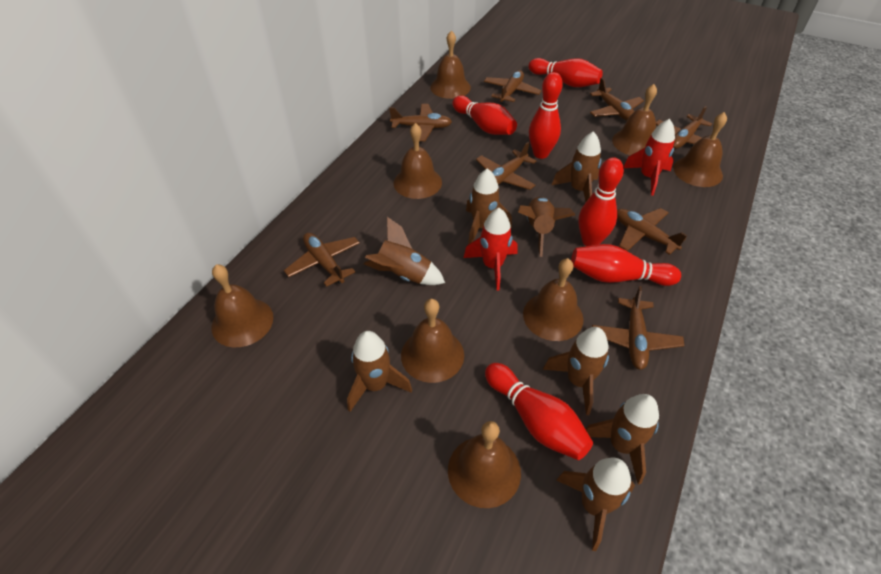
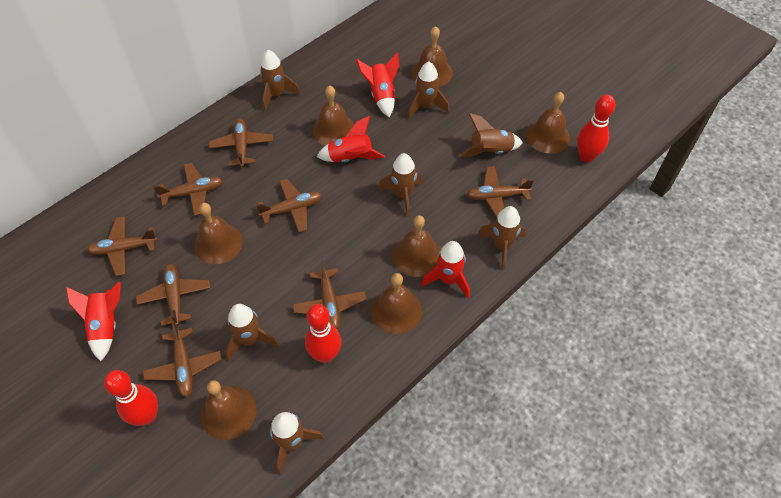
brown bell: [211,264,273,347] [393,123,442,199] [401,299,464,383] [430,31,471,99] [448,421,521,508] [523,258,584,341] [612,84,657,155] [673,112,727,187] = 8 -> [194,203,243,264] [200,380,256,440] [312,85,355,146] [371,273,422,334] [393,216,440,277] [412,26,453,87] [526,92,570,154] = 7
brown rocket: [347,331,412,412] [364,217,445,285] [466,168,512,244] [518,197,575,257] [543,327,609,415] [552,131,601,201] [556,458,635,551] [586,394,659,485] = 8 -> [225,304,279,361] [260,50,300,111] [270,412,324,475] [378,153,423,217] [408,62,449,119] [459,113,523,157] [478,206,526,270] = 7
red bowling pin: [452,96,517,135] [485,363,593,460] [529,58,603,87] [529,72,563,159] [571,244,681,286] [578,157,624,246] = 6 -> [104,370,158,426] [305,304,341,363] [577,95,615,162] = 3
red rocket: [464,208,517,291] [623,119,675,196] = 2 -> [66,282,121,361] [317,116,385,162] [356,52,399,117] [421,241,470,298] = 4

